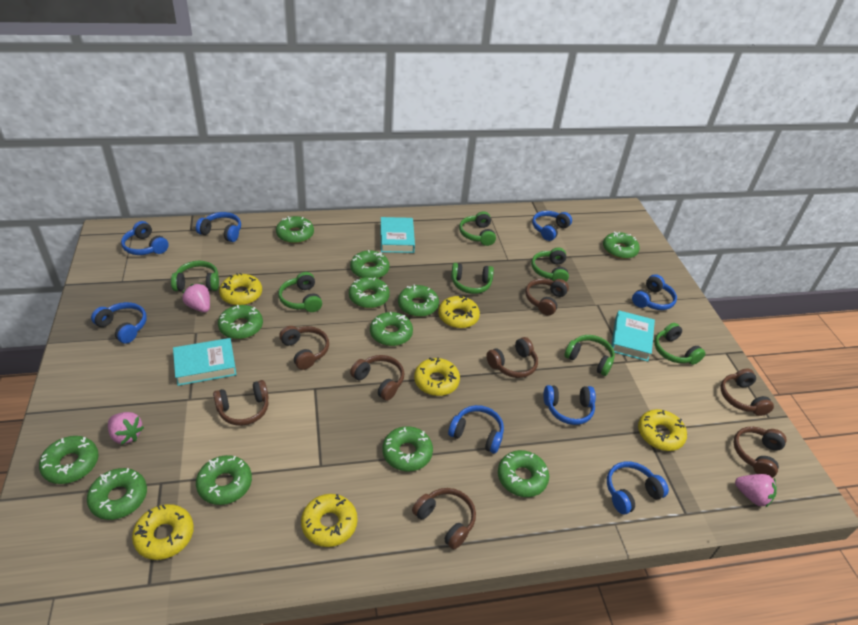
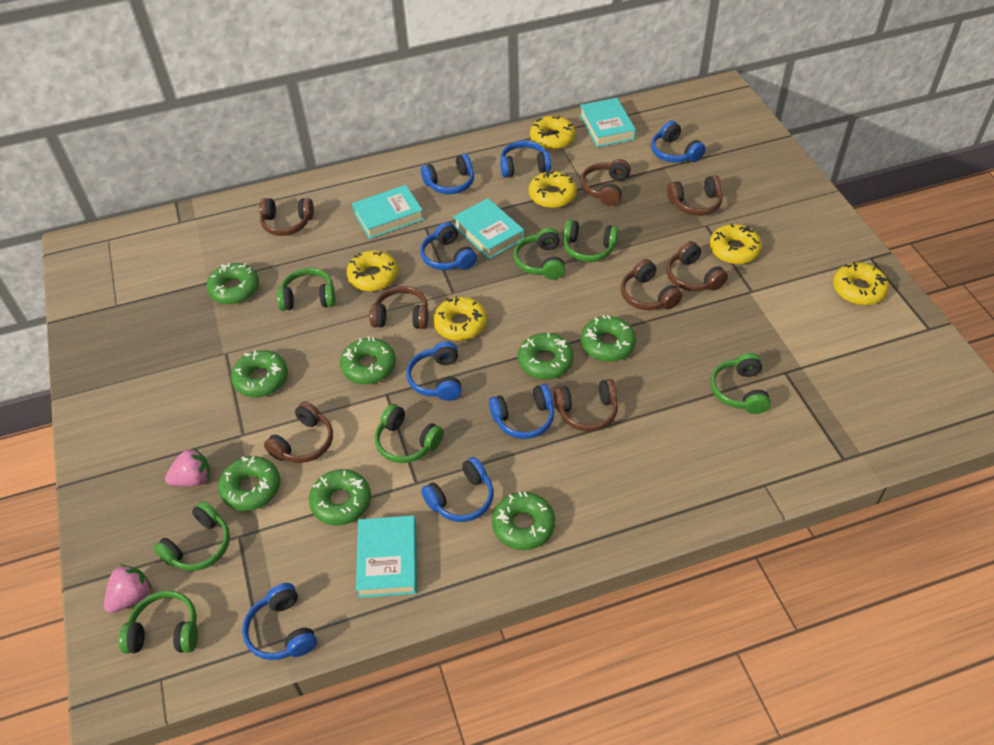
green donut: [39,436,99,484] [87,468,147,520] [196,455,252,505] [218,305,263,339] [276,216,314,243] [349,277,390,308] [350,250,389,279] [370,312,413,346] [382,426,433,471] [398,285,439,317] [498,450,549,497] [603,232,640,259] = 12 -> [207,263,259,304] [218,456,280,511] [231,350,288,397] [309,469,371,525] [340,337,396,384] [492,492,555,550] [518,333,574,379] [581,315,636,362] = 8
pink strawberry: [108,412,144,445] [182,283,210,312] [735,474,776,507] = 3 -> [104,565,152,613] [165,448,210,486] = 2
turquoise book: [173,338,237,386] [380,217,415,253] [611,311,655,361] = 3 -> [352,185,424,239] [356,516,417,598] [453,198,524,259] [580,98,636,147] = 4

